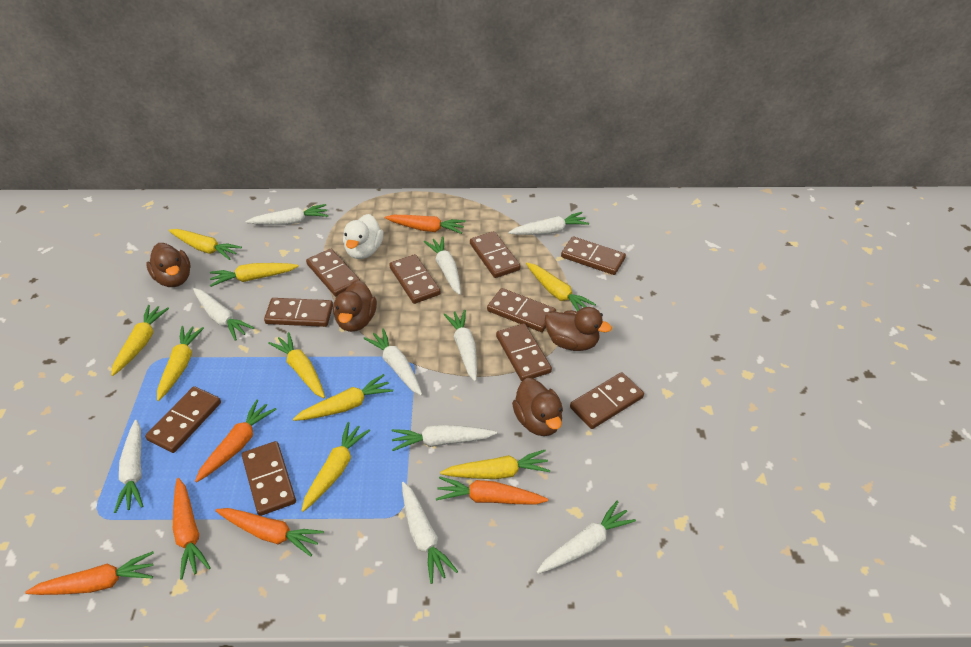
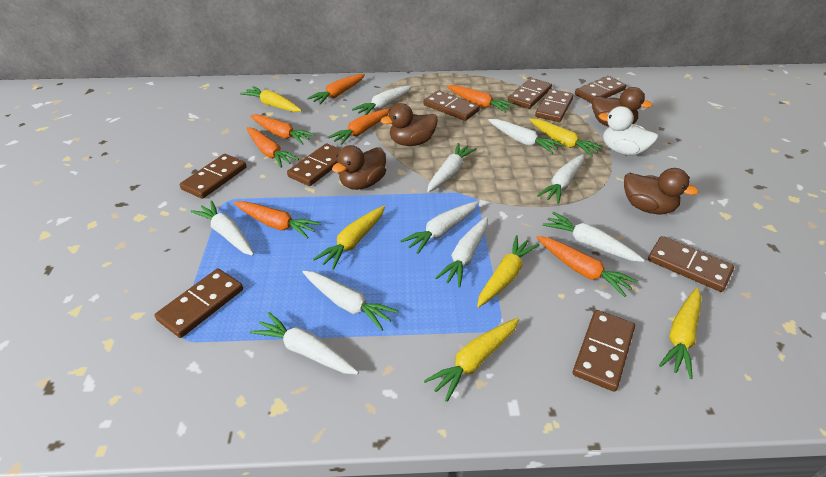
brown domino: [145,386,221,453] [242,441,296,516] [264,298,333,327] [306,249,360,296] [389,254,441,304] [470,231,520,278] [487,288,556,332] [496,323,552,381] [561,236,626,275] [570,372,644,429] = 10 -> [154,269,243,338] [180,154,246,199] [287,143,341,186] [424,90,480,121] [508,78,552,109] [535,89,574,122] [573,310,635,392] [575,76,626,103] [648,236,734,292] = 9
orange carrot: [25,551,154,595] [173,478,211,580] [195,400,277,482] [215,508,324,557] [385,215,466,234] [436,477,548,505] = 6 -> [234,201,321,239] [247,127,299,168] [250,114,316,145] [307,74,365,105] [327,109,389,145] [447,85,515,113] [536,236,638,297] = 7
yellow carrot: [111,305,169,376] [157,326,204,401] [169,229,242,260] [210,263,299,287] [268,332,325,398] [293,374,393,421] [301,422,370,512] [440,450,550,479] [526,263,596,311] = 9 -> [240,86,302,112] [313,206,385,270] [424,318,519,402] [477,235,539,307] [530,119,603,157] [659,288,701,379] = 6

